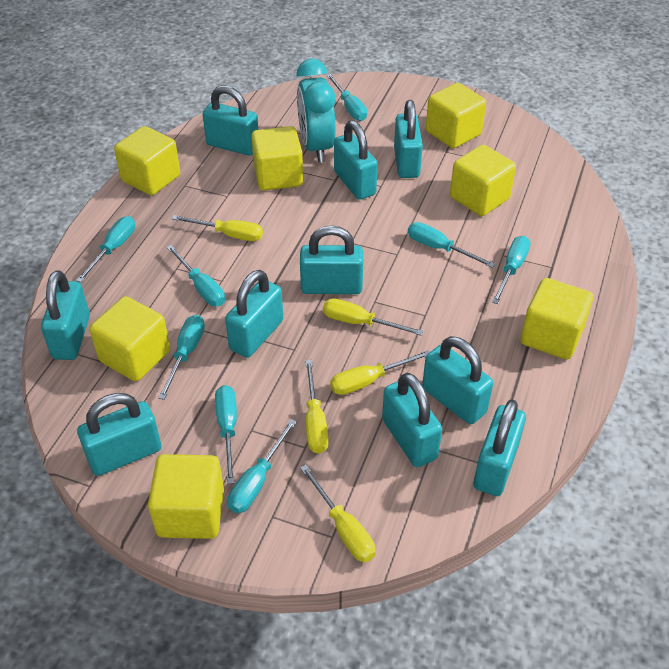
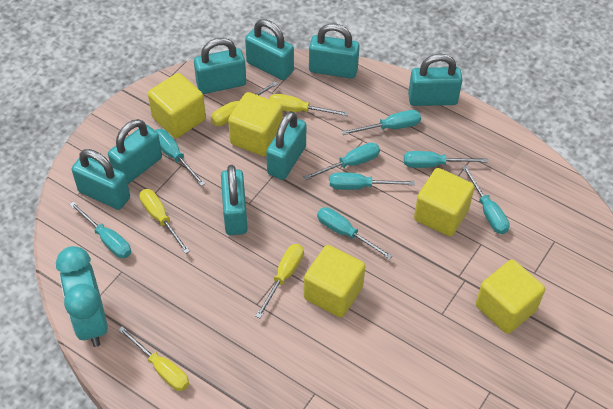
turquoise padlock: [41,270,90,360] [77,393,161,476] [202,85,258,156] [225,270,283,358] [300,225,363,294] [334,120,378,200] [382,373,442,467] [394,100,423,178] [422,336,493,424] [474,400,526,496] = 10 -> [72,149,130,210] [108,119,162,184] [194,38,246,94] [221,165,248,235] [245,19,294,80] [266,111,306,180] [309,24,360,79] [408,54,462,106] = 8
yellow cube: [89,296,170,381] [114,126,180,195] [148,454,224,539] [251,126,303,191] [426,83,486,148] [450,145,516,216] [521,278,593,360] = 7 -> [148,73,206,138] [228,92,283,156] [304,245,365,318] [414,168,475,237] [476,259,545,334] = 5

